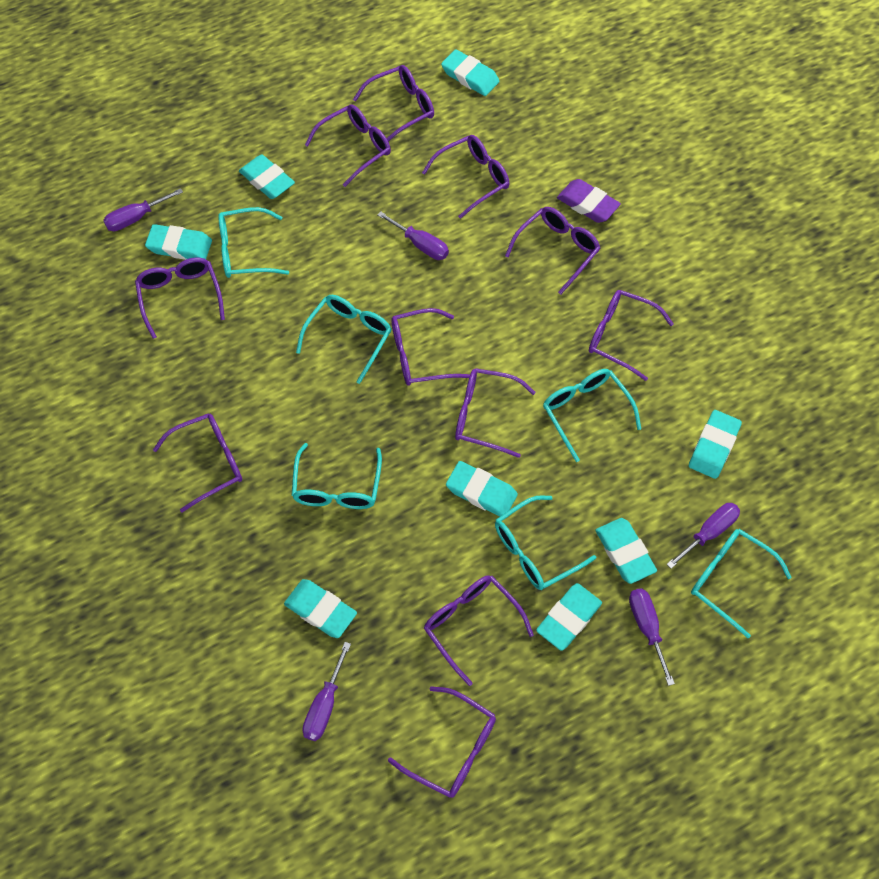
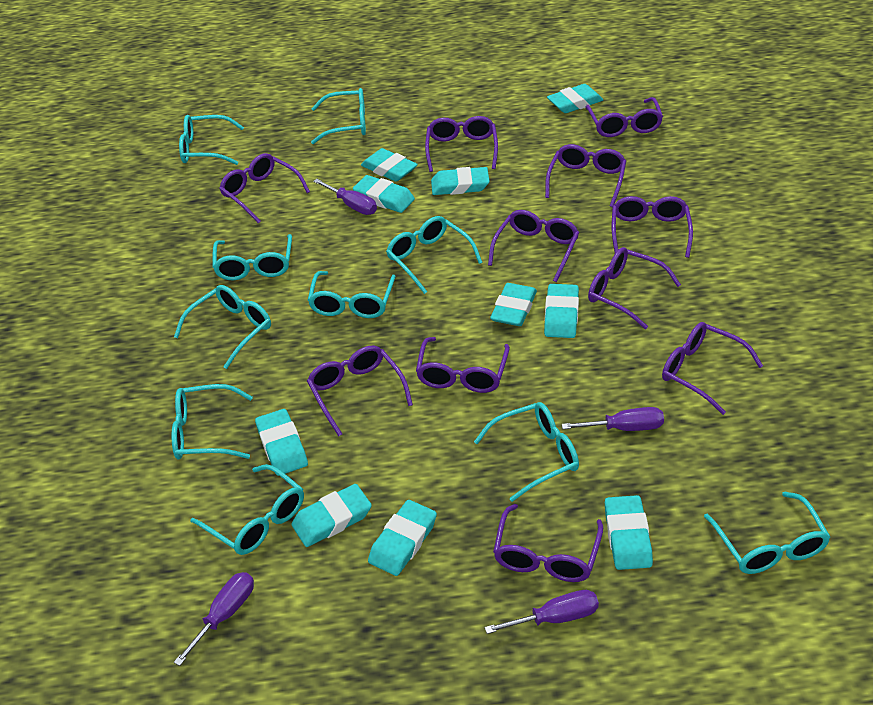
purple eraser: [557,179,621,223] = 1 -> none = 0
purple screwdriver: [103,188,183,231] [302,642,351,741] [377,211,449,260] [629,588,675,686] [666,503,740,569] = 5 -> [174,572,254,666] [313,179,377,215] [485,590,599,634] [562,407,664,431] = 4
turquoise eraser: [145,224,212,260] [239,155,295,199] [284,579,357,638] [441,49,499,96] [446,461,518,516] [536,583,602,651] [595,518,657,584] [689,410,742,479] = 8 -> [255,409,308,476] [292,484,372,547] [353,175,415,213] [361,148,418,182] [368,500,437,576] [431,167,490,195] [490,283,537,326] [544,284,579,338] [547,84,603,113] [605,495,653,570] = 10
turquoise glasses: [218,207,289,278] [292,443,382,509] [296,295,392,384] [495,495,596,590] [543,369,641,462] [691,529,792,638] = 6 -> [172,384,253,460] [174,285,271,369] [179,115,244,165] [190,464,304,555] [212,234,292,280] [308,271,396,318] [311,88,366,144] [386,216,483,294] [474,402,579,502] [704,492,830,574] = 10

